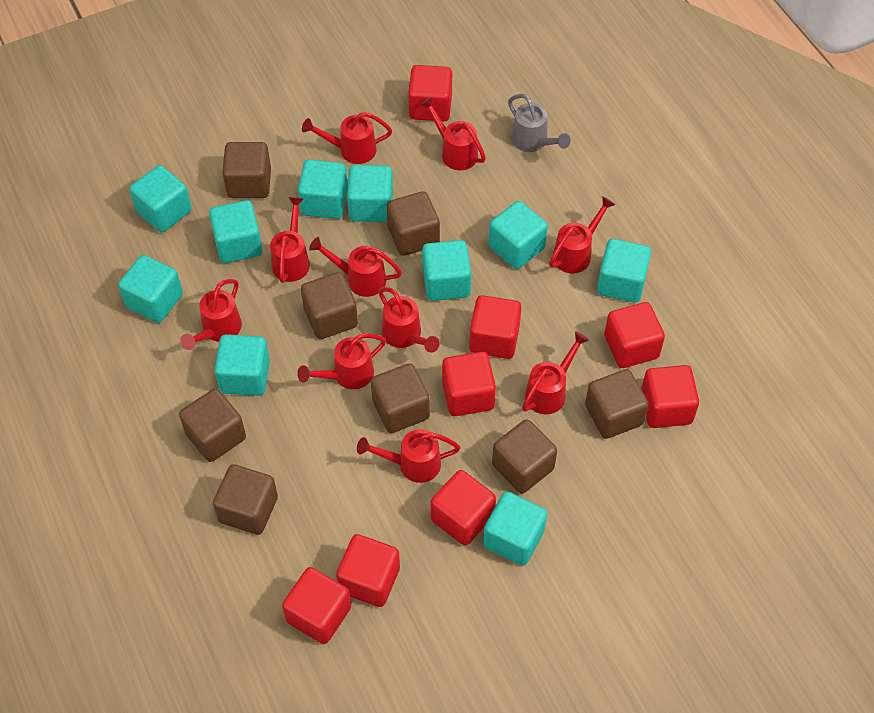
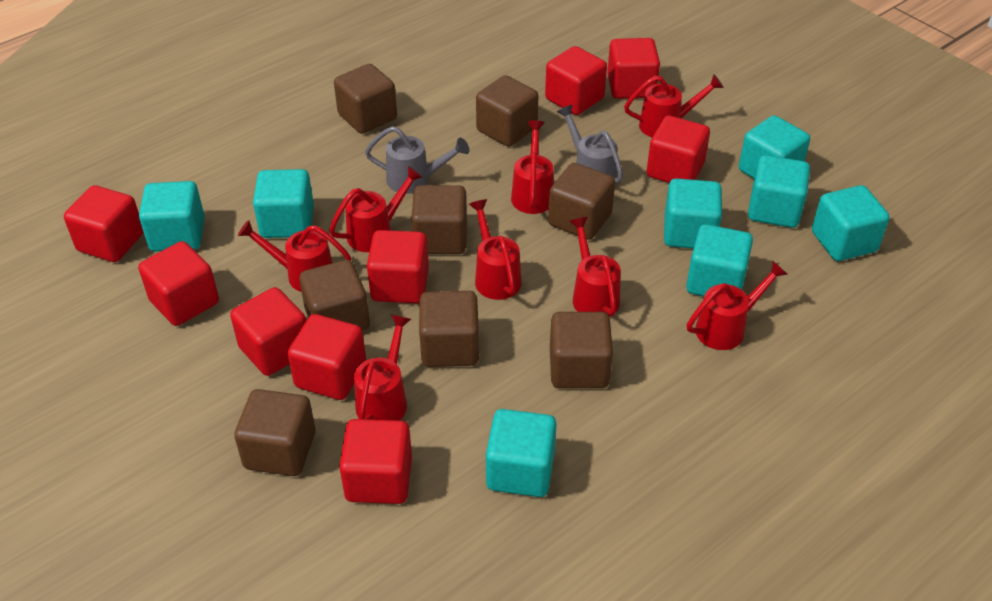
grey watering can: [508,94,570,152] = 1 -> [365,126,470,194] [557,104,623,183] = 2
red cube: [282,567,351,644] [336,534,400,607] [408,65,452,121] [431,470,496,546] [442,352,496,416] [469,295,522,359] [604,302,665,368] [641,365,699,428] = 8 -> [64,185,143,262] [138,241,219,326] [230,287,306,376] [288,314,366,400] [339,419,412,504] [367,230,429,303] [545,46,607,115] [607,38,660,99] [647,116,710,183] = 9
red watering can: [180,279,242,350] [270,197,310,283] [297,333,386,389] [302,112,392,164] [309,237,402,297] [357,429,460,483] [378,287,440,353] [420,97,486,170] [522,332,589,414] [549,196,616,273] = 10 -> [238,220,352,292] [329,166,423,252] [354,314,411,421] [469,199,522,300] [511,120,554,214] [569,217,621,317] [624,74,724,137] [687,261,787,350] = 8
turquoise cube: [118,255,183,323] [129,165,192,232] [209,200,263,263] [215,334,270,396] [298,160,348,219] [347,165,393,222] [422,240,471,301] [483,492,547,566] [488,201,548,269] [597,239,651,303] = 10 -> [139,181,205,252] [253,169,314,238] [486,409,557,497] [664,178,722,249] [686,224,753,296] [739,115,810,179] [748,155,810,228] [812,185,890,261] = 8

